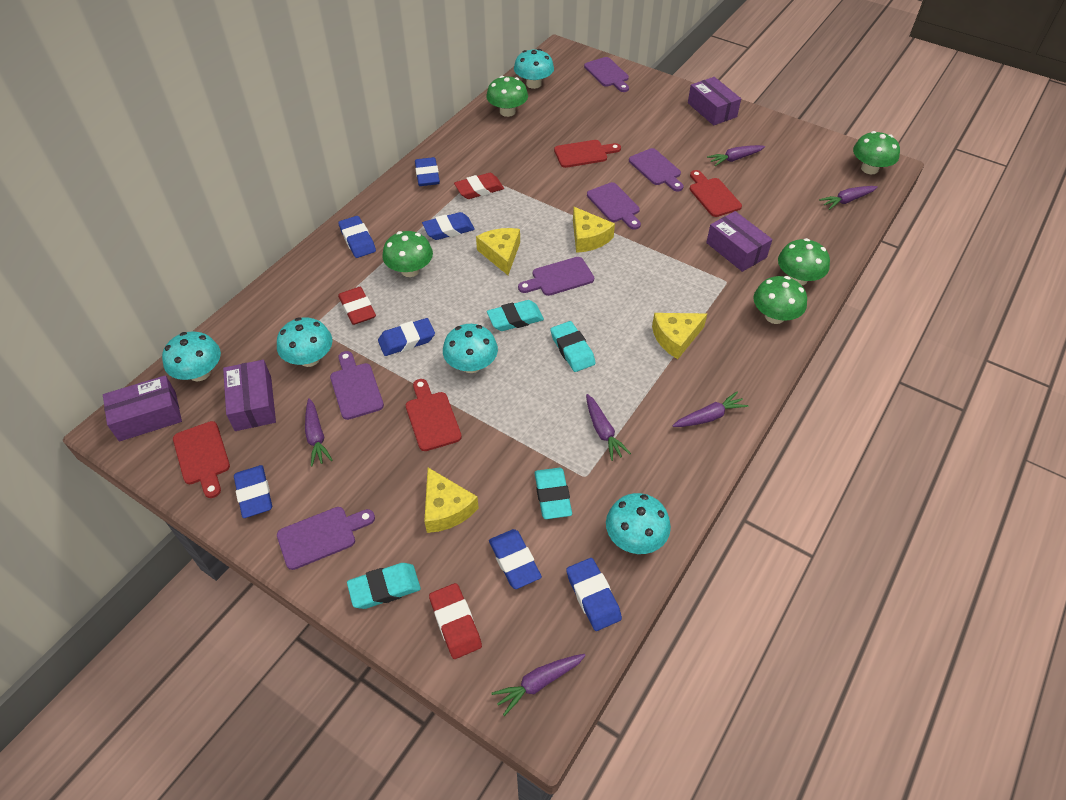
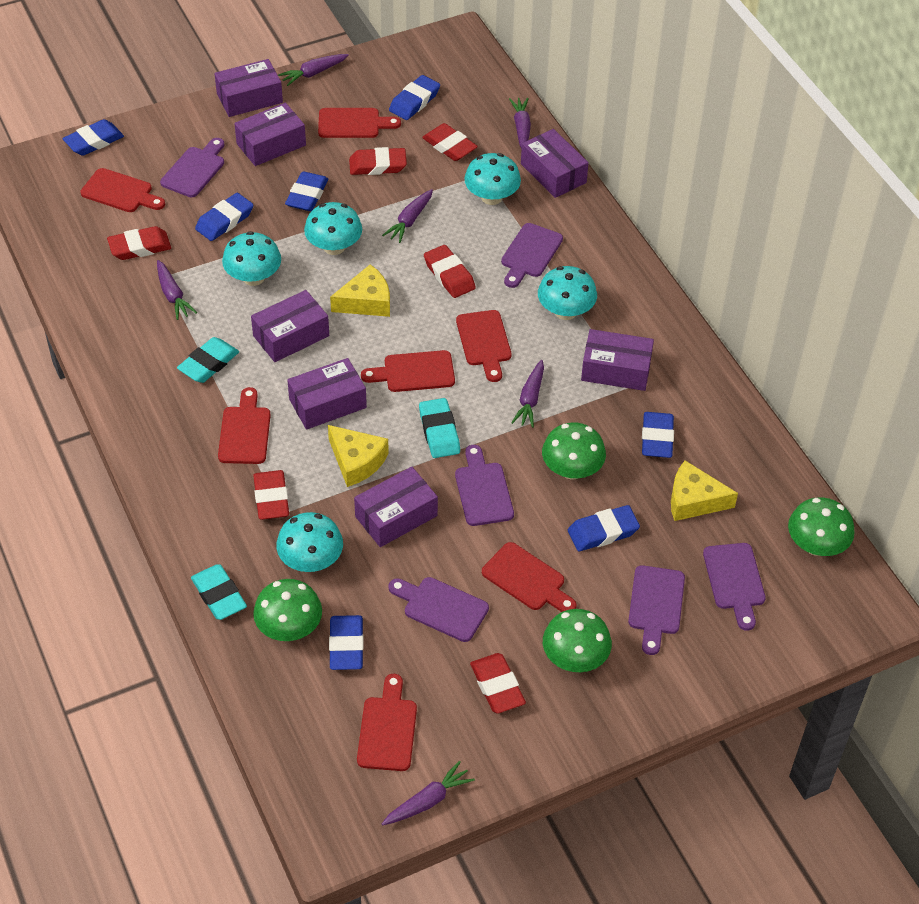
green mushroom: [382,231,433,277] [486,76,528,117] [753,276,807,324] [778,238,830,285] [853,131,900,174] = 5 -> [253,579,322,641] [542,422,606,479] [543,609,612,672] [788,497,855,556] = 4
purple box: [103,375,182,442] [223,360,276,431] [688,77,741,125] [706,211,772,272] = 4 -> [214,59,283,117] [234,103,306,166] [251,290,329,362] [287,358,367,430] [354,467,438,547] [521,129,589,198] [581,329,654,391] = 7
red cutting board: [173,421,230,498] [406,379,462,451] [554,140,621,168] [690,170,742,217] = 4 -> [80,168,165,212] [218,387,271,464] [318,108,401,138] [357,674,417,771] [361,350,455,392] [456,310,511,382] [482,542,576,612] = 7
red eraser: [338,287,376,325] [429,583,482,659] [454,173,504,199] = 3 -> [107,226,171,260] [253,470,289,520] [349,147,407,175] [422,123,478,161] [424,245,476,298] [470,653,526,713] = 6
turquoise eraser: [347,563,421,609] [487,300,544,331] [534,468,572,519] [550,321,596,372] = 4 -> [177,337,239,383] [191,564,247,620] [419,398,460,458] = 3
yellow cheese: [424,468,479,533] [476,228,520,275] [573,207,615,253] [652,313,707,359] = 4 -> [328,425,389,487] [330,264,390,317] [671,460,738,521] = 3

